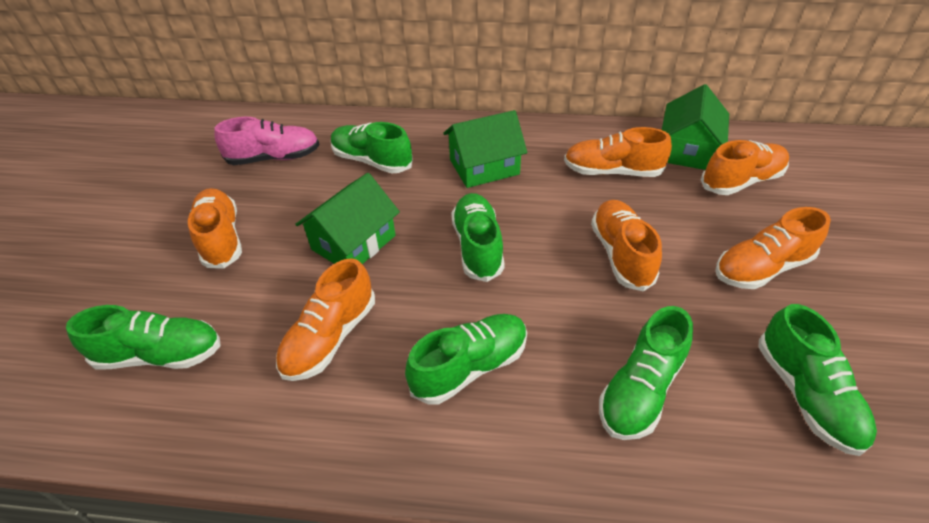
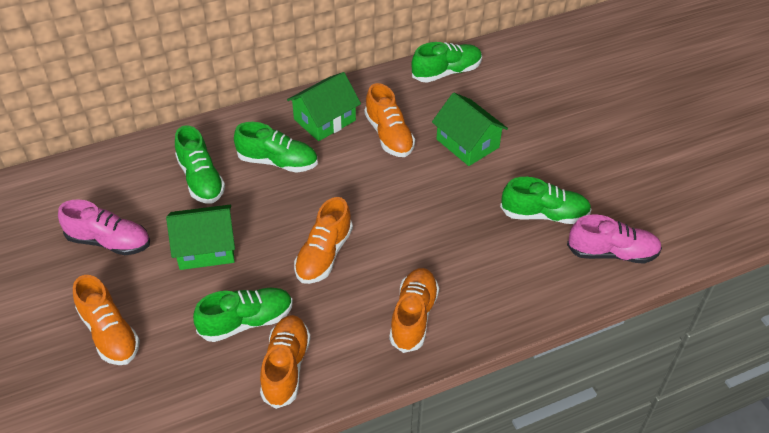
green shoe: [66,305,221,369] [331,122,413,173] [405,314,527,405] [451,193,505,282] [599,306,693,440] [758,304,877,456] = 6 -> [175,125,225,204] [193,288,293,342] [234,122,318,173] [412,42,482,83] [500,177,592,224] = 5
orange shoe: [188,188,242,269] [276,258,375,381] [564,127,672,177] [591,200,662,291] [701,140,789,195] [715,207,831,289] = 6 -> [73,275,140,365] [260,315,311,409] [294,197,353,284] [364,83,415,157] [389,268,439,353] = 5
pink shoe: [214,117,320,165] = 1 -> [58,199,150,255] [567,214,662,264] = 2

